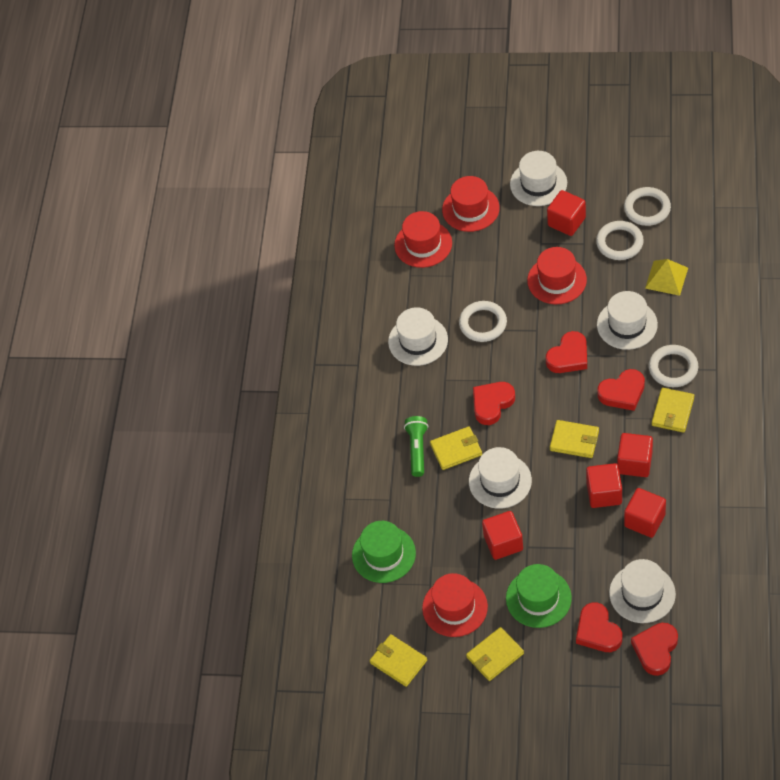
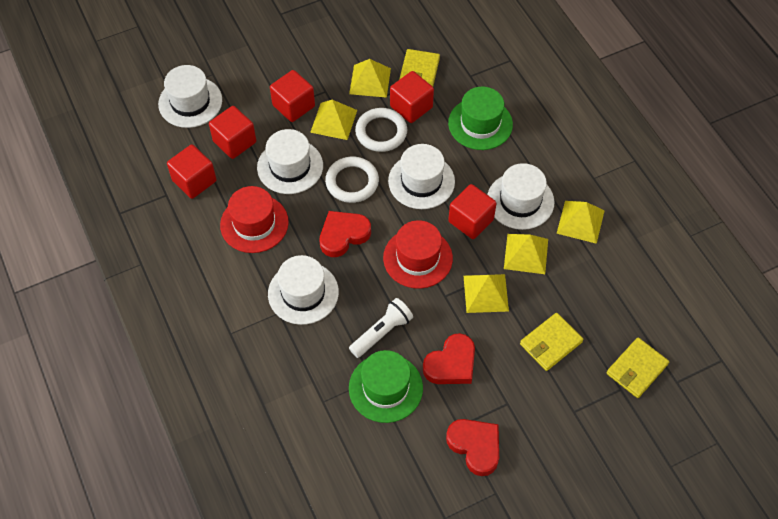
green flashlight: [404,416,428,477] = 1 -> none = 0
red hat: [394,211,452,268] [422,573,488,637] [442,176,500,232] [527,247,587,304] = 4 -> [220,186,289,253] [383,220,453,289] = 2
red heart: [473,382,515,425] [546,331,587,373] [576,602,622,652] [597,369,645,411] [631,623,678,676] = 5 -> [320,211,371,257] [423,333,475,384] [446,419,499,476] = 3
white flashlight: none = 0 -> [349,298,413,358] = 1
white ring: [459,301,507,342] [596,221,644,260] [624,187,671,226] [649,345,698,387] = 4 -> [325,157,379,203] [355,108,407,152] = 2
yellow pyramid: [645,259,688,296] = 1 -> [310,100,357,140] [349,59,391,98] [464,274,509,313] [504,234,548,274] [557,201,605,244] = 5
yellow wallet: [370,634,427,687] [430,426,482,470] [466,627,524,681] [550,420,599,458] [652,388,694,433] = 5 -> [399,49,440,87] [520,313,583,371] [606,337,669,398] = 3

